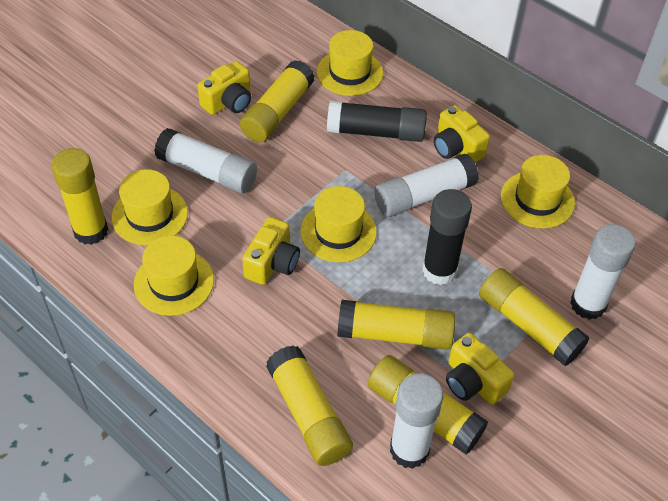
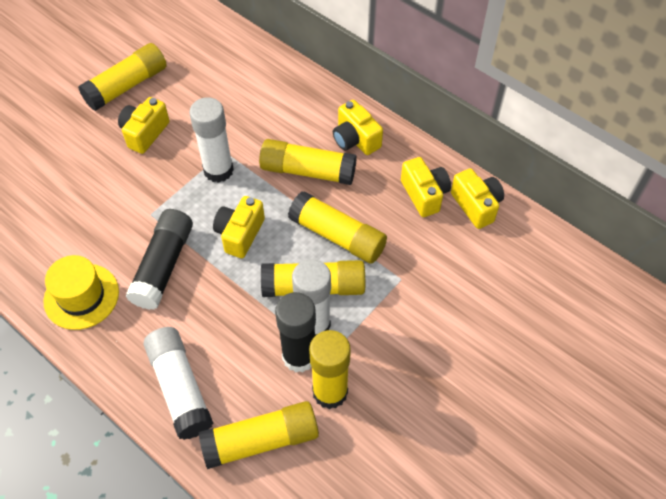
white glue stick: [154,128,257,193] [374,154,479,217] [390,373,443,469] [570,224,636,320] = 4 -> [144,327,214,440] [189,97,234,183] [292,259,331,336] = 3
yellow camera: [197,61,251,115] [242,217,300,285] [434,105,490,163] [446,333,514,405] = 4 -> [118,97,170,154] [213,196,265,258] [333,100,383,155] [401,157,451,217] [451,168,504,229] = 5
yellow hat: [112,169,188,245] [134,236,214,316] [300,186,377,262] [317,30,383,96] [501,155,575,229] = 5 -> [43,255,119,330] = 1

